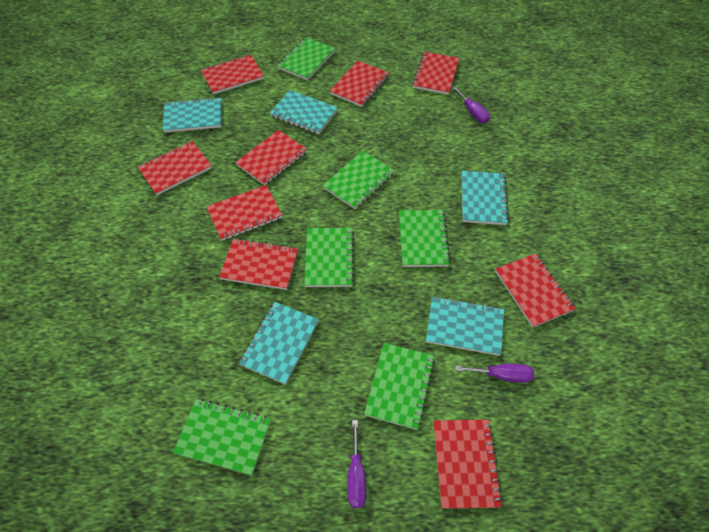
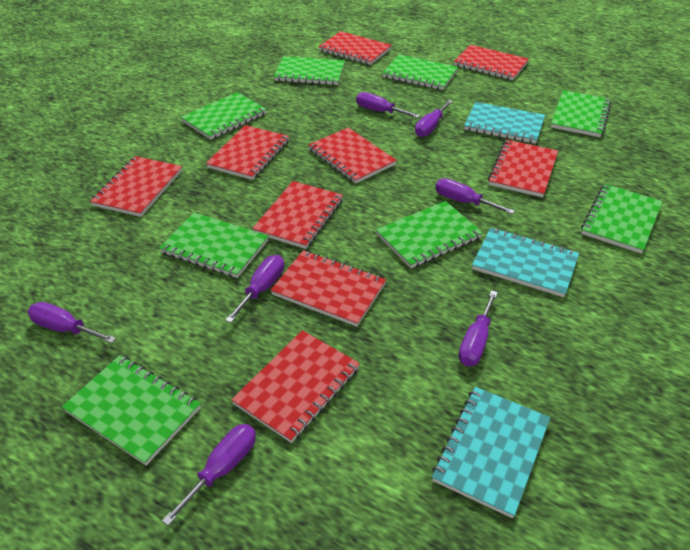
green notebook: [173,399,271,476] [277,37,335,80] [304,228,354,287] [323,151,395,209] [364,343,435,430] [399,210,451,267] = 6 -> [62,355,201,465] [159,212,269,278] [181,92,267,140] [274,56,345,85] [376,201,483,268] [383,55,458,90] [551,90,611,137] [581,184,663,254] = 8
purple screwdriver: [348,420,366,508] [452,87,490,123] [455,364,534,383] = 3 -> [28,302,116,343] [162,424,256,526] [225,255,284,323] [356,92,420,118] [415,100,453,137] [435,178,515,214] [458,290,498,366] = 7
turquoise notebook: [162,97,222,133] [239,302,319,385] [270,90,338,134] [426,296,504,356] [462,171,509,225] = 5 -> [432,387,550,518] [464,102,545,144] [472,228,579,297] = 3

